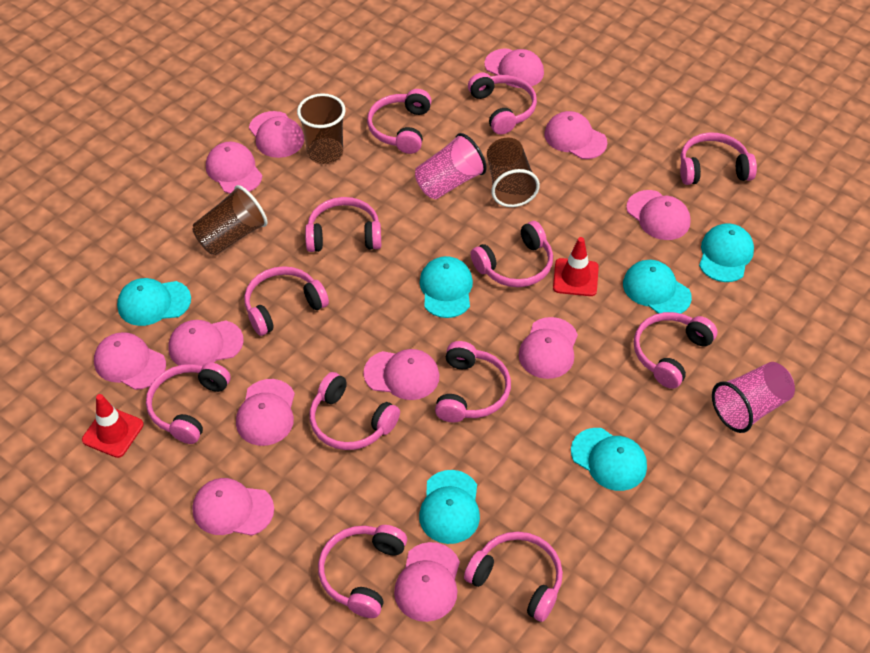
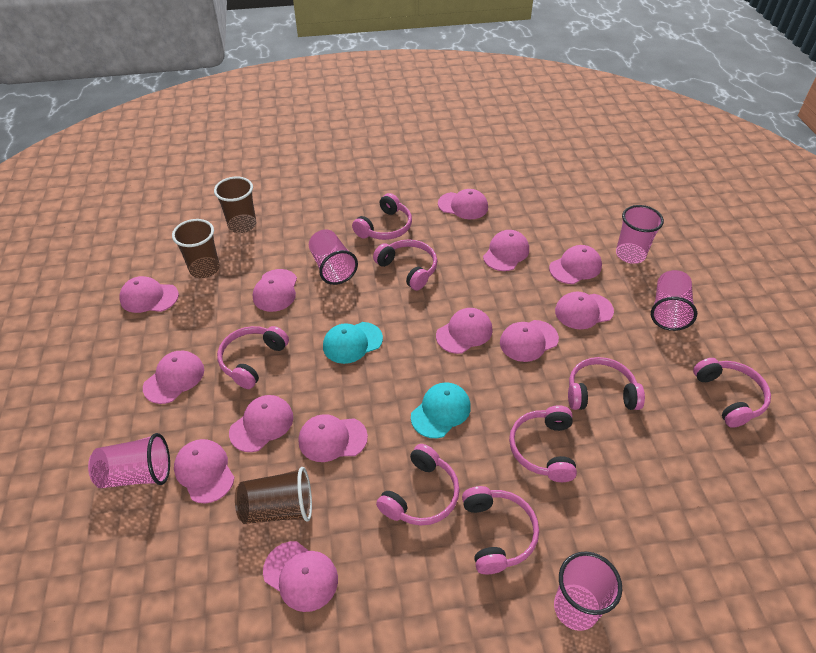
pink cap: [94,332,166,390] [168,320,243,366] [192,478,274,536] [206,142,262,194] [236,379,295,446] [249,111,304,158] [364,349,439,400] [394,542,460,622] [484,49,544,88] [519,317,578,379] [544,111,607,159] [626,190,691,240] = 12 -> [119,276,179,313] [143,351,204,404] [174,439,235,503] [229,395,293,452] [253,269,297,312] [263,541,338,612] [299,414,368,462] [436,308,493,354] [438,189,488,219] [483,230,529,271] [500,320,559,362] [549,245,602,284] [555,292,614,329] = 13
pink cup: [415,133,487,199] [712,362,795,433] = 2 -> [88,433,170,488] [309,229,358,285] [554,552,622,631] [616,205,664,264] [651,270,697,331] = 5
pink headphones: [146,362,230,444] [244,266,329,336] [305,197,381,252] [310,372,400,450] [318,525,407,618] [367,89,431,154] [435,341,511,423] [464,532,563,622] [468,72,537,135] [471,221,553,287] [634,312,718,389] [680,133,757,185] = 12 -> [217,326,289,389] [352,193,412,240] [373,239,437,290] [376,444,460,526] [462,486,539,574] [509,405,577,482] [568,357,645,410] [693,358,771,428] = 8
red traffic cone: [82,394,144,458] [553,237,599,296] = 2 -> none = 0
turquoise cap: [117,278,191,326] [419,470,480,544] [420,256,473,318] [571,428,647,491] [623,260,692,314] [699,223,754,282] = 6 -> [323,322,383,364] [411,382,471,438] = 2

